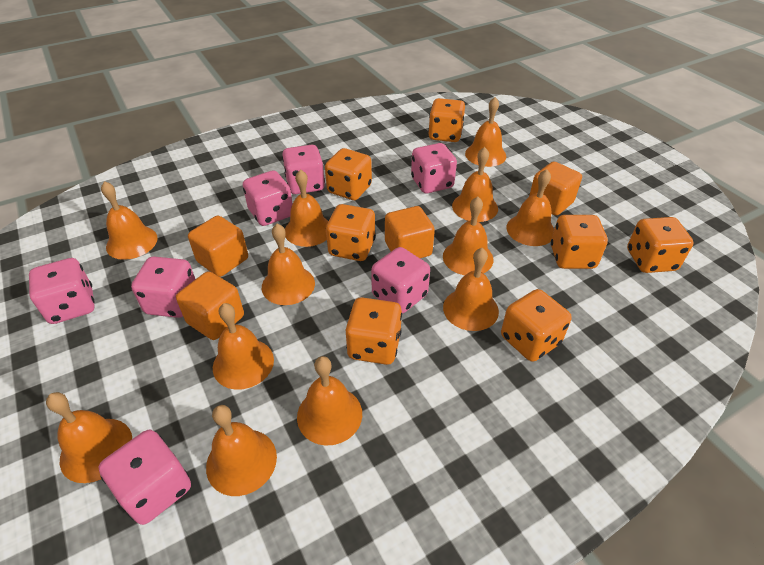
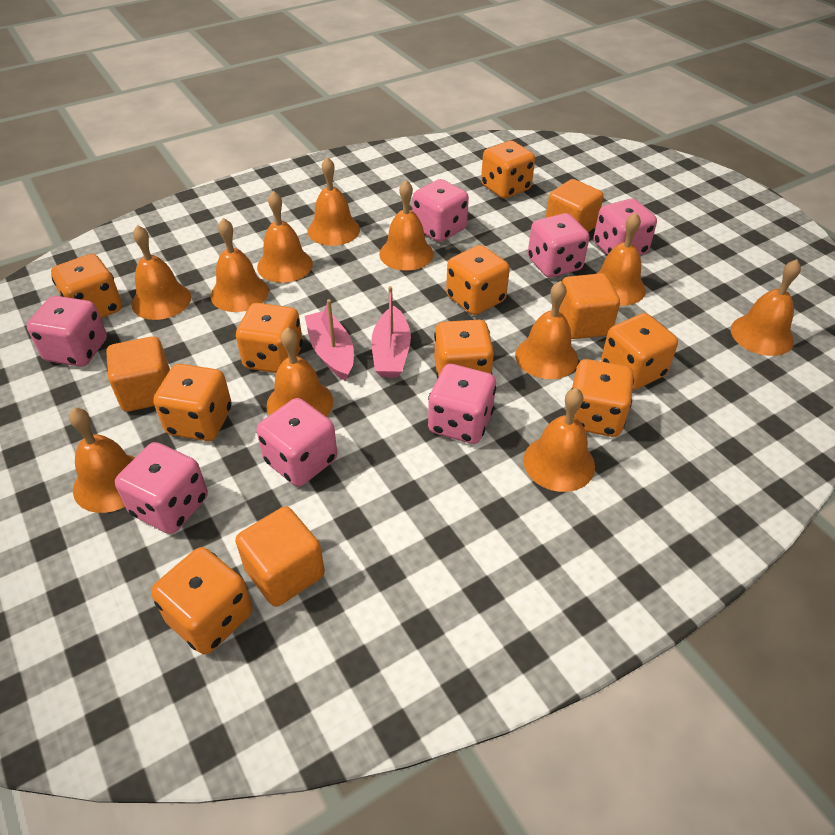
orange bell: [46,392,132,483] [101,181,158,260] [206,405,277,496] [213,303,274,390] [262,224,315,305] [285,169,328,247] [297,356,362,445] [443,196,493,275] [443,248,499,331] [452,147,498,222] [465,97,506,167] [507,169,554,246] = 12 -> [69,408,135,513] [131,225,191,320] [211,218,269,312] [257,191,313,283] [266,327,333,417] [308,157,360,246] [379,180,434,271] [515,281,578,379] [523,388,595,492] [596,213,646,306] [731,259,801,356] = 11
orange dice: [325,148,372,200] [326,204,376,261] [346,297,402,365] [428,98,465,142] [501,289,572,362] [551,215,608,269] [627,217,694,273] = 7 -> [51,254,122,318] [151,547,253,655] [153,364,232,441] [236,303,303,373] [434,320,494,379] [446,245,510,315] [481,141,535,199] [571,359,634,437] [601,313,678,390] = 9
pink boat: none = 0 -> [305,299,354,381] [371,286,411,378] = 2

